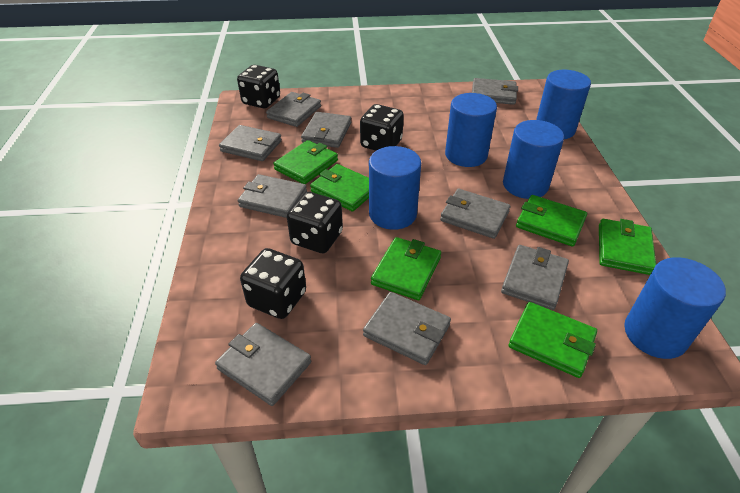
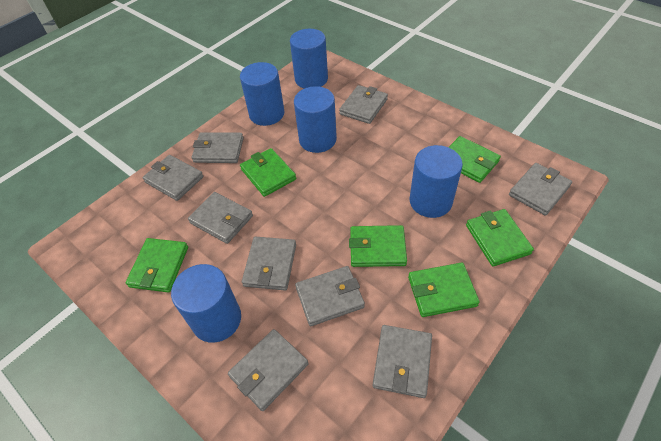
black dice: [237,65,280,108] [240,248,306,319] [287,192,343,253] [360,104,404,151] = 4 -> none = 0

